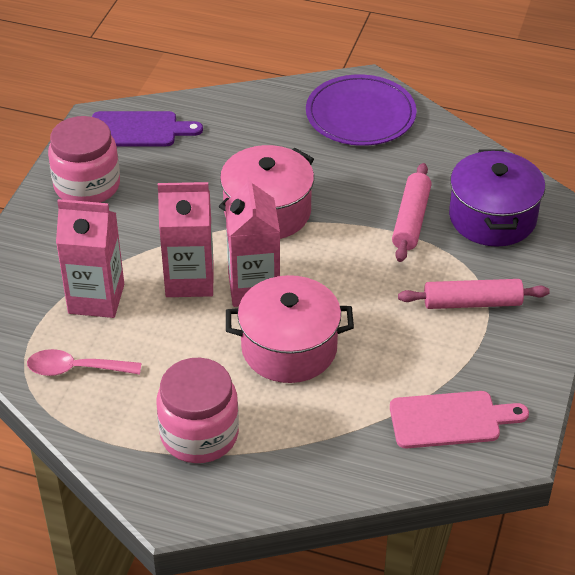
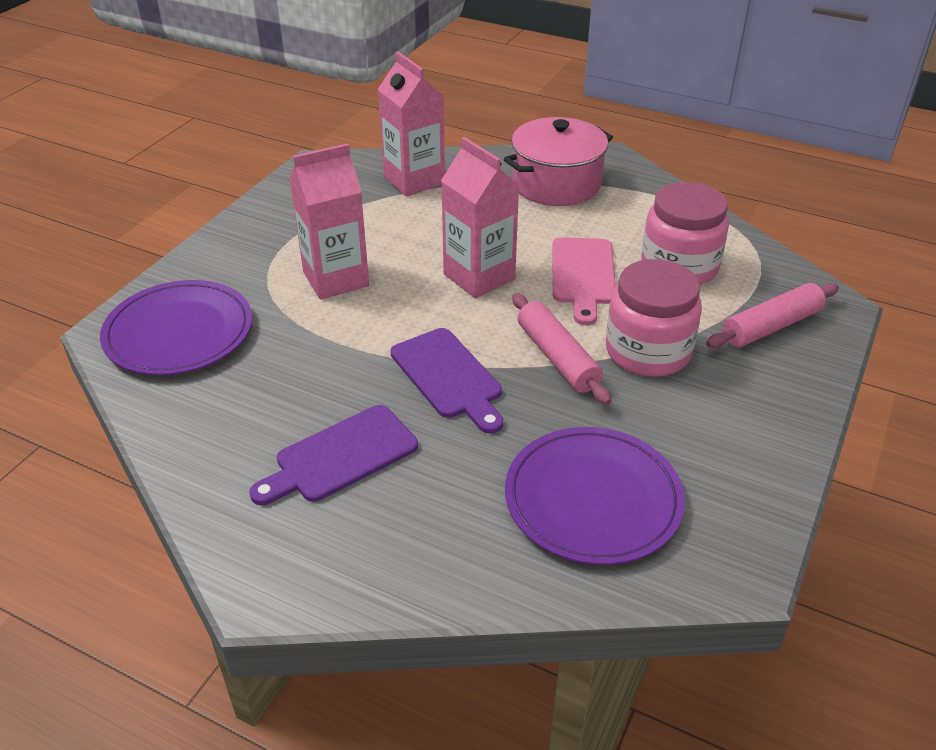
pink pot: [219,145,314,239] [226,275,354,383] = 2 -> [504,117,613,206] = 1
pink spoon: [27,349,141,376] = 1 -> none = 0
purple cutting board: [92,111,203,146] = 1 -> [249,405,418,505] [390,328,503,433] = 2
purple plate: [306,74,417,146] = 1 -> [100,280,252,375] [505,427,685,565] = 2
purple pot: [449,150,545,247] = 1 -> none = 0

